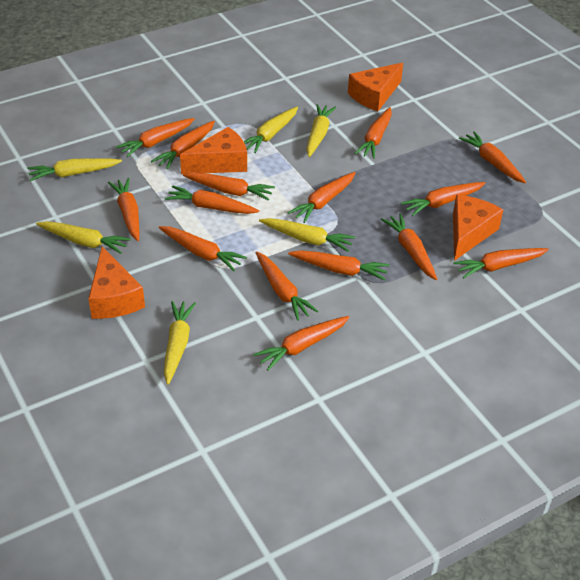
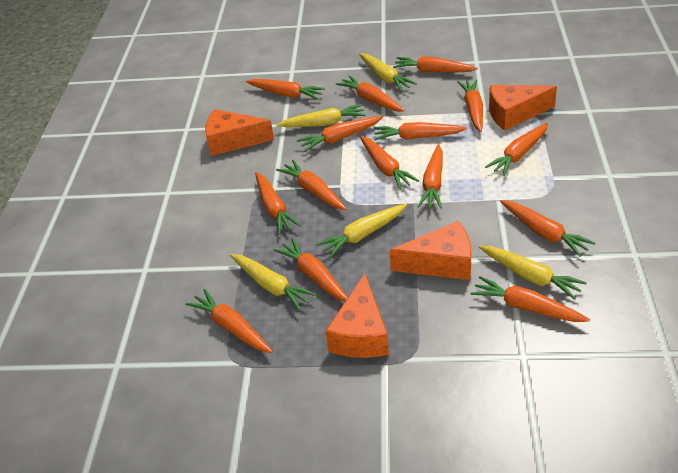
yellow carrot: [27,158,122,181] [36,221,131,254] [164,301,196,385] [244,107,298,153] [259,218,355,252] [306,104,336,157] = 6 -> [230,254,317,311] [276,104,366,127] [316,204,407,258] [359,53,417,92] [479,246,587,300] = 5

